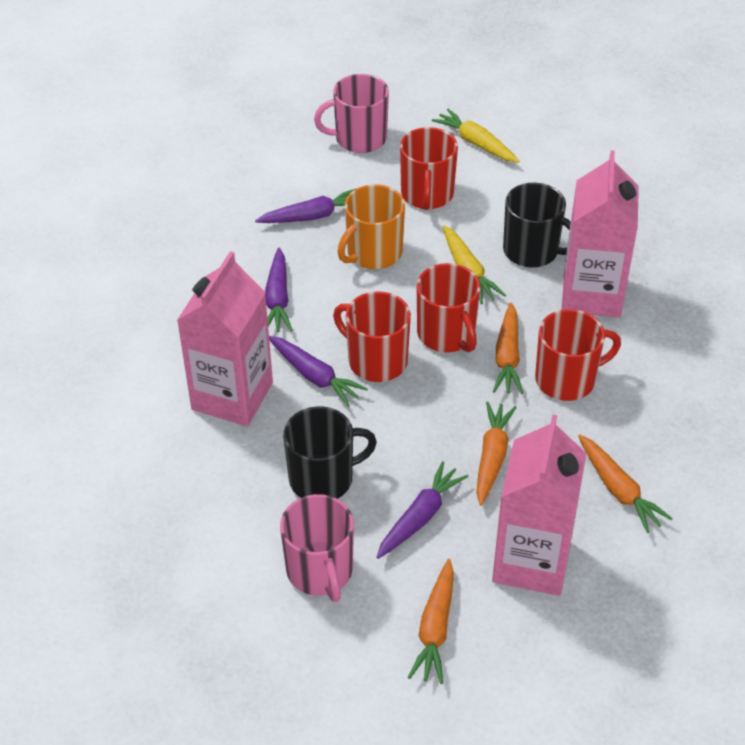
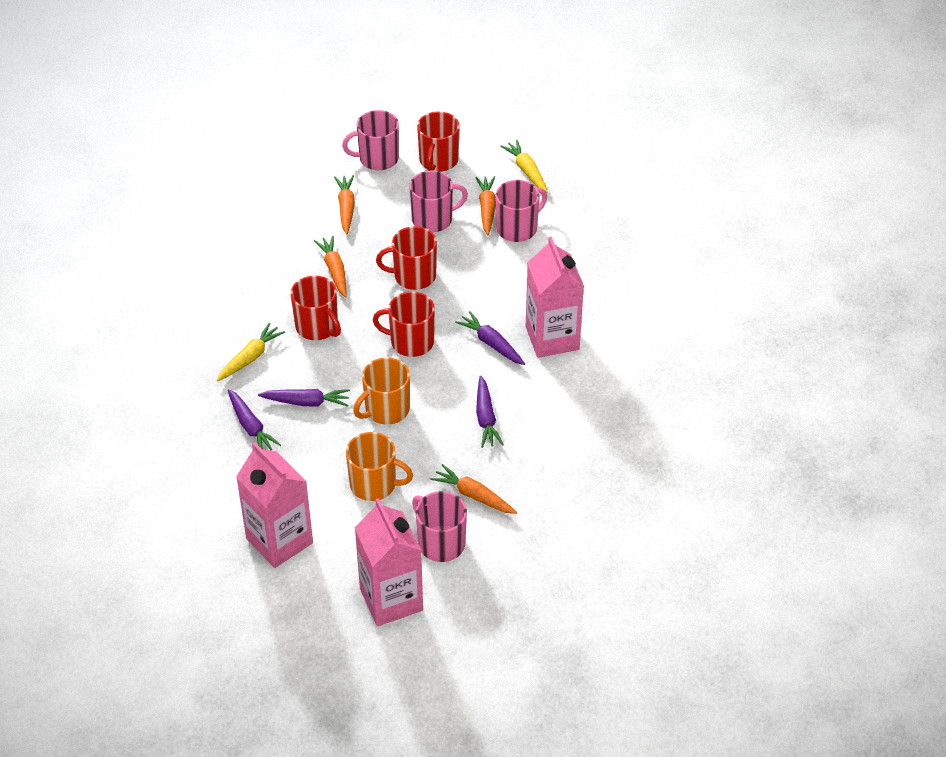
black mug: [283,407,377,499] [503,183,571,267] = 2 -> none = 0
orange mug: [337,184,405,269] = 1 -> [346,432,413,501] [353,357,410,425] = 2
pink mug: [280,494,354,602] [314,74,389,153] = 2 -> [342,110,399,170] [409,171,468,232] [412,491,467,562] [496,180,547,242] = 4

